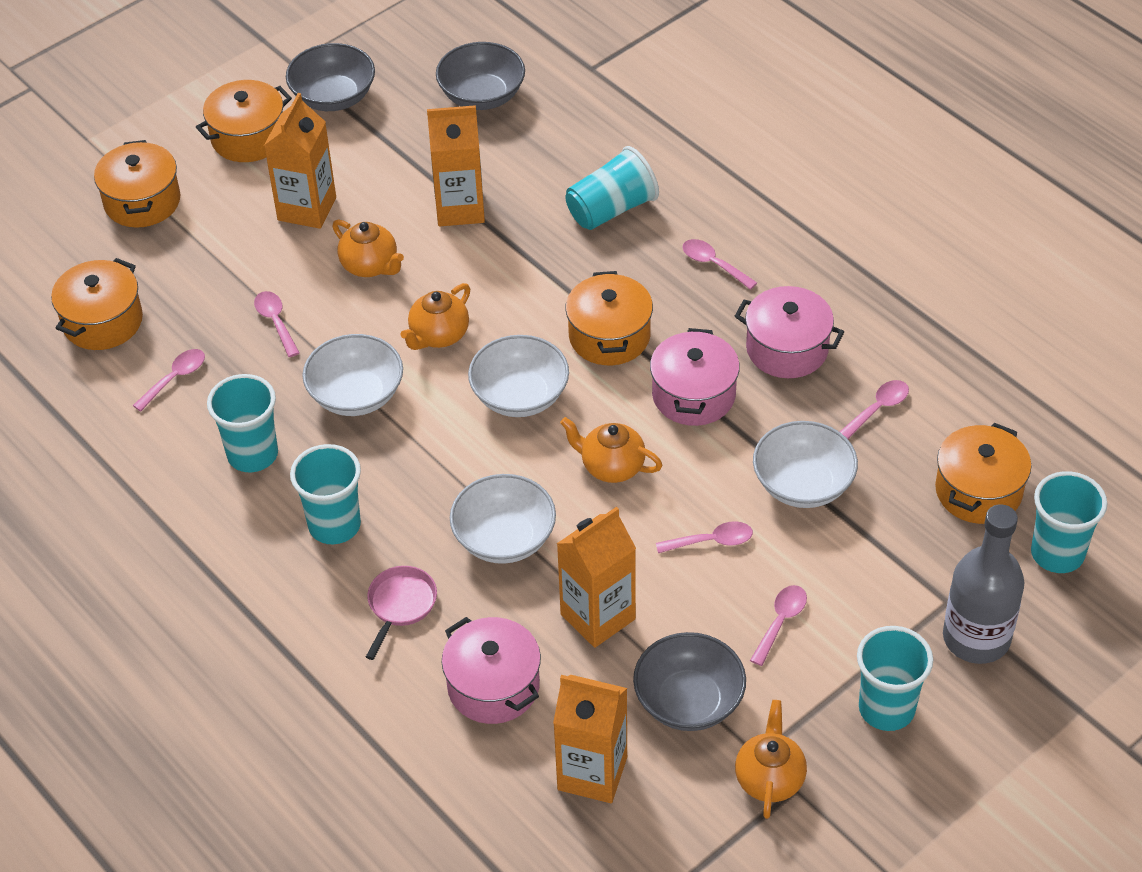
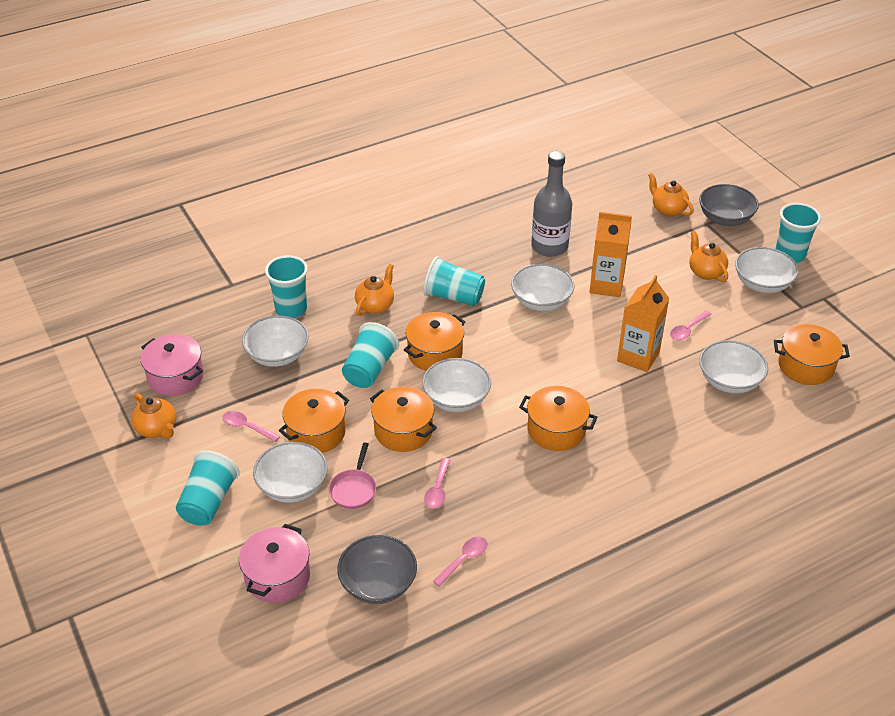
grey bowl: [286,43,375,111] [436,42,525,110] [633,632,746,731] = 3 -> [337,535,417,604] [699,184,759,226] = 2
orange carton: [264,93,336,229] [427,105,485,226] [553,675,627,803] [556,507,636,648] = 4 -> [590,212,632,297] [617,275,669,372] = 2
pink pot: [442,617,541,724] [650,328,740,426] [735,286,844,378] = 3 -> [141,334,204,396] [239,524,310,603] = 2
pink spoon: [133,349,205,411] [254,291,300,357] [656,521,753,553] [683,239,757,290] [750,585,807,666] [840,380,909,439] = 6 -> [223,411,280,442] [424,458,451,508] [433,537,488,587] [670,311,712,341] = 4
white bowl: [302,334,403,416] [450,474,556,564] [468,335,569,417] [753,421,858,508] = 4 -> [242,315,309,367] [253,442,328,503] [422,358,491,412] [511,264,574,311] [699,340,768,393] [735,247,799,293] = 6

